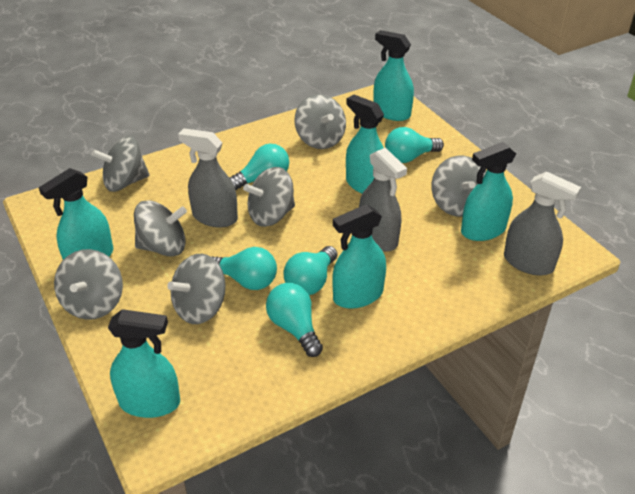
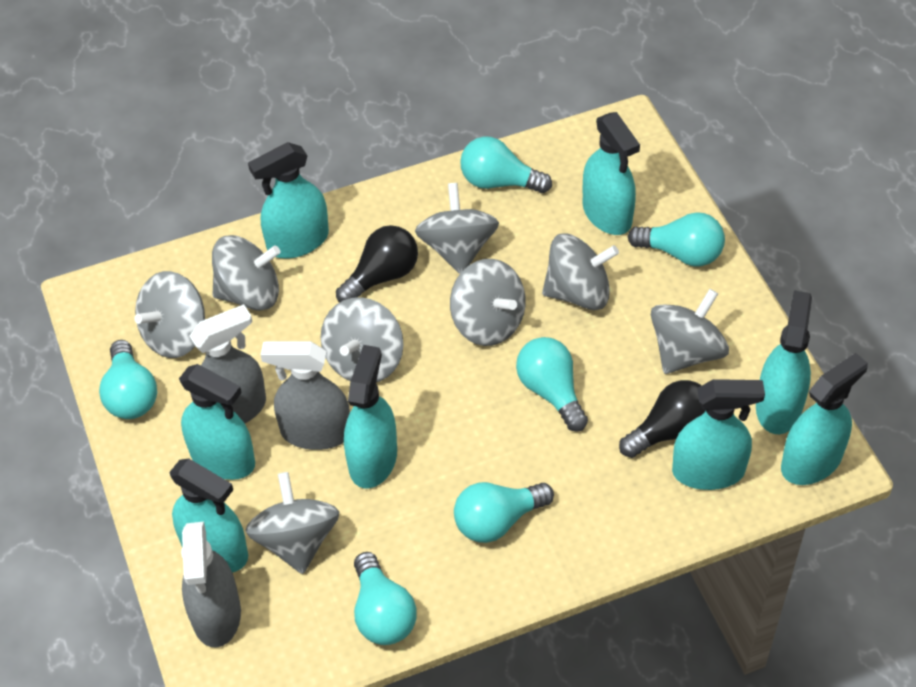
black light bulb: none = 0 -> [336,225,418,303] [619,380,706,458] = 2
grey spinning top: [54,249,123,320] [91,136,150,192] [134,200,187,257] [167,254,226,324] [243,167,295,227] [295,94,346,149] [431,156,486,217] = 7 -> [134,271,205,358] [212,235,281,311] [245,472,339,574] [321,297,403,382] [415,183,499,274] [450,259,526,346] [542,233,619,310] [651,289,729,374] = 8
turquoise light bulb: [212,247,277,290] [229,144,289,190] [266,283,323,357] [284,246,337,295] [385,127,444,163] = 5 -> [99,340,157,419] [354,552,417,645] [454,482,554,543] [460,137,552,193] [516,337,588,432] [627,212,725,266] = 6
turquoise spray bottle: [39,168,113,260] [108,309,180,418] [333,204,386,309] [346,94,384,194] [373,30,414,121] [461,142,516,241] = 6 -> [169,458,248,572] [179,364,255,480] [248,142,329,259] [344,345,397,489] [583,112,640,235] [672,379,765,490] [756,290,812,434] [781,353,868,485] = 8

